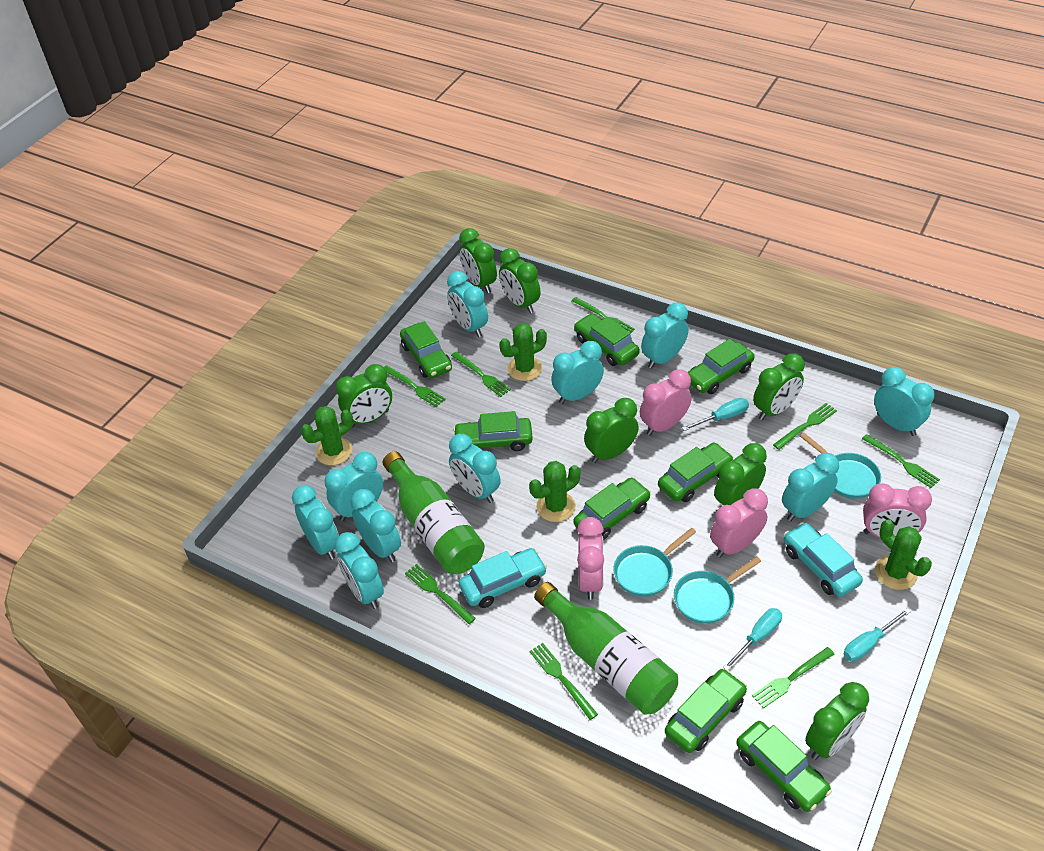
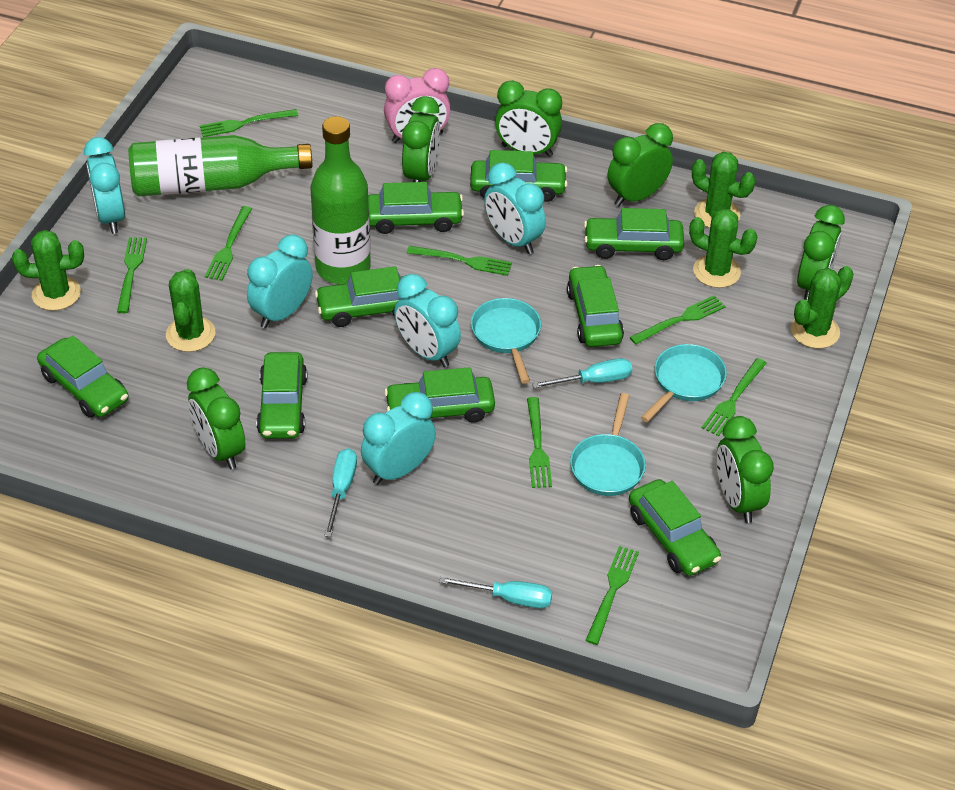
green cactus: [301,406,353,465] [499,323,547,381] [529,461,580,522] [875,520,932,590] = 4 -> [12,230,84,311] [166,269,215,352] [689,209,757,288] [692,152,755,228] [791,266,854,348] = 5
green car: [400,321,452,378] [453,411,533,451] [573,477,651,540] [574,314,640,366] [658,443,734,502] [665,669,747,753] [687,339,755,394] [736,721,832,812] = 8 -> [37,336,128,418] [256,352,307,439] [315,266,404,327] [368,182,464,234] [384,367,495,423] [470,150,568,202] [567,265,624,347] [584,208,684,260] [629,479,721,576] = 9
green clock: [336,364,392,428] [459,228,497,293] [499,248,541,313] [584,398,639,463] [714,443,767,506] [753,353,805,420] [805,682,869,760] = 7 -> [187,367,245,469] [402,96,440,182] [495,80,562,157] [608,123,673,206] [716,416,774,523] [797,205,845,300] = 6
pink clock: [577,517,604,600] [640,369,692,436] [710,488,768,558] [863,483,932,538] = 4 -> [384,68,451,143] = 1
turquoise car: [459,548,547,608] [784,522,863,597] = 2 -> none = 0
turquoise clock: [292,485,339,560] [324,452,383,521] [335,532,384,609] [350,489,401,562] [447,271,488,337] [449,434,501,503] [551,341,604,404] [641,303,689,369] [782,453,839,521] [874,367,935,436] = 10 -> [84,137,125,234] [247,235,313,328] [361,392,436,485] [394,274,461,367] [484,163,546,254] = 5

